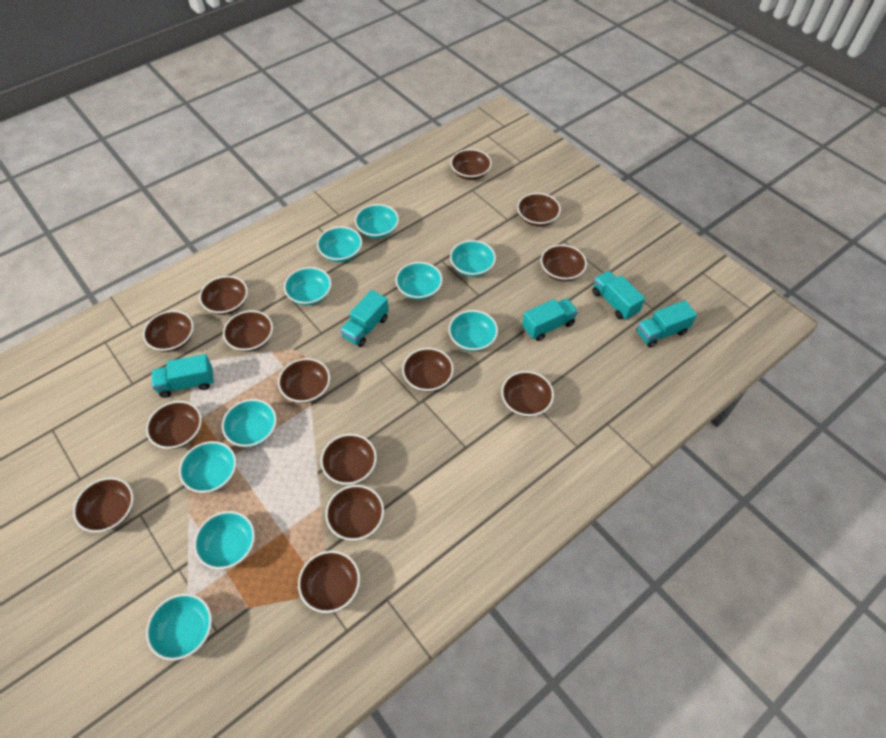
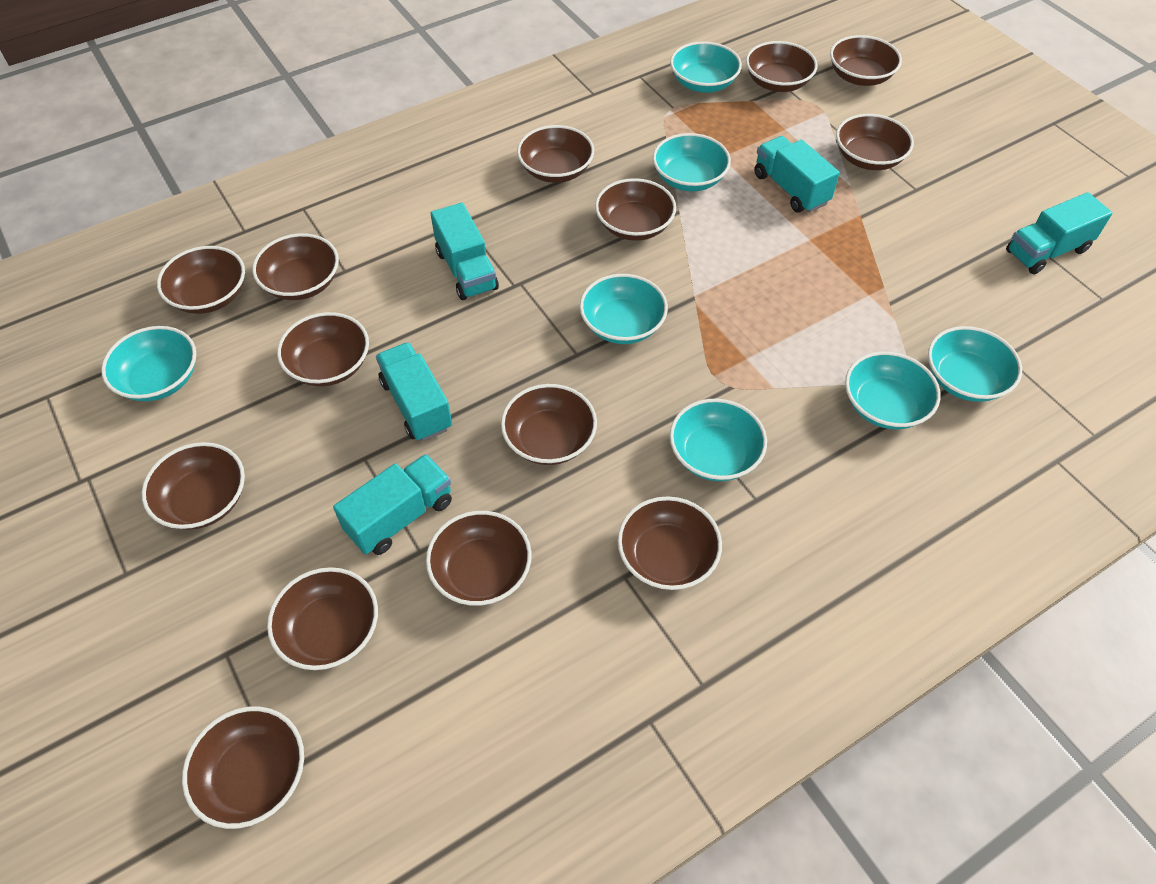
turquoise bowl: [146,593,212,661] [179,441,236,493] [194,511,255,569] [222,399,277,447] [284,267,331,306] [317,226,362,262] [355,204,399,239] [395,262,443,300] [448,310,498,352] [450,240,496,277] = 10 -> [101,326,196,401] [580,274,668,344] [653,133,731,191] [670,41,742,93] [670,399,767,481] [845,352,941,429] [928,326,1022,402] = 7

